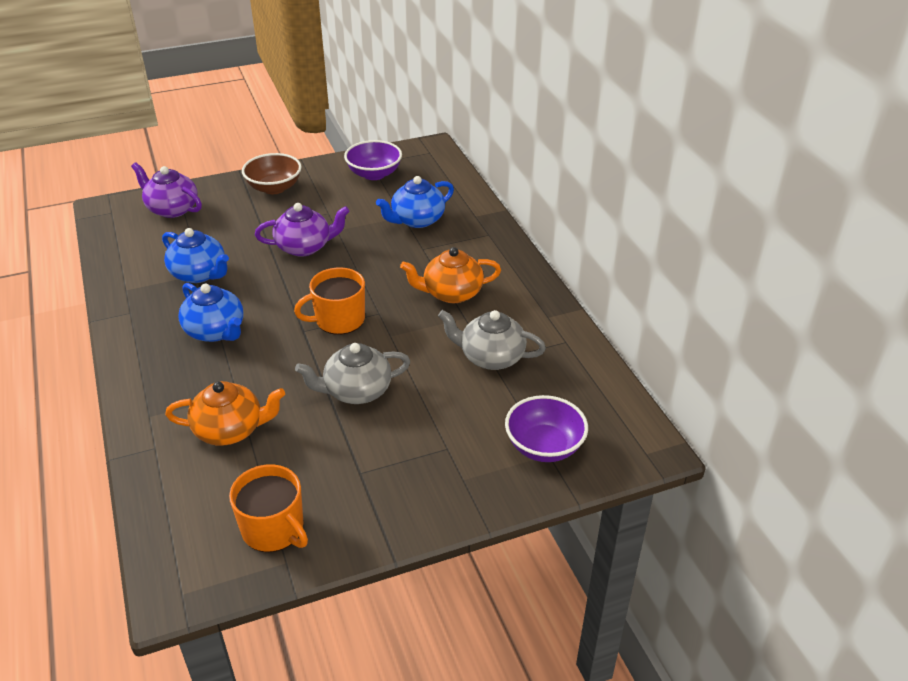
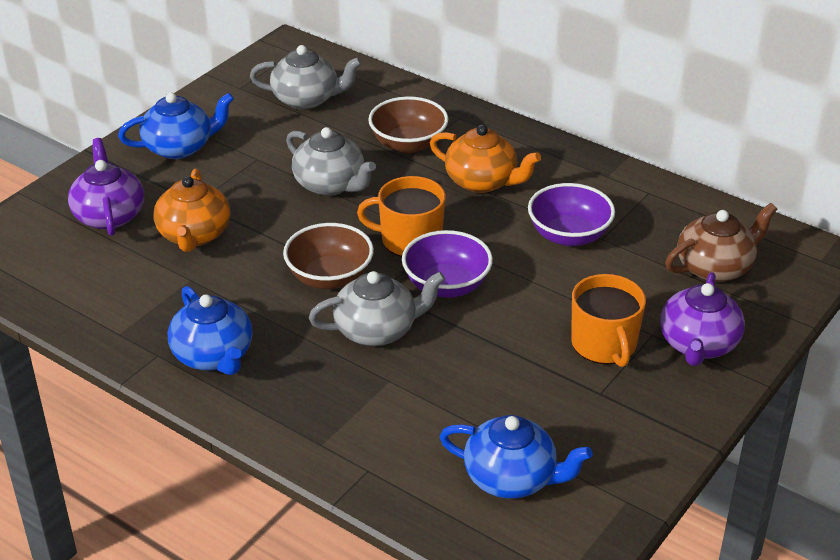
brown bowl: [242,153,302,194] = 1 -> [283,223,374,289] [368,96,448,153] = 2
brown teapot: none = 0 -> [665,203,777,282] = 1
grey teapot: [295,343,410,404] [438,310,546,370] = 2 -> [250,45,362,109] [286,127,376,196] [309,271,445,346] = 3

